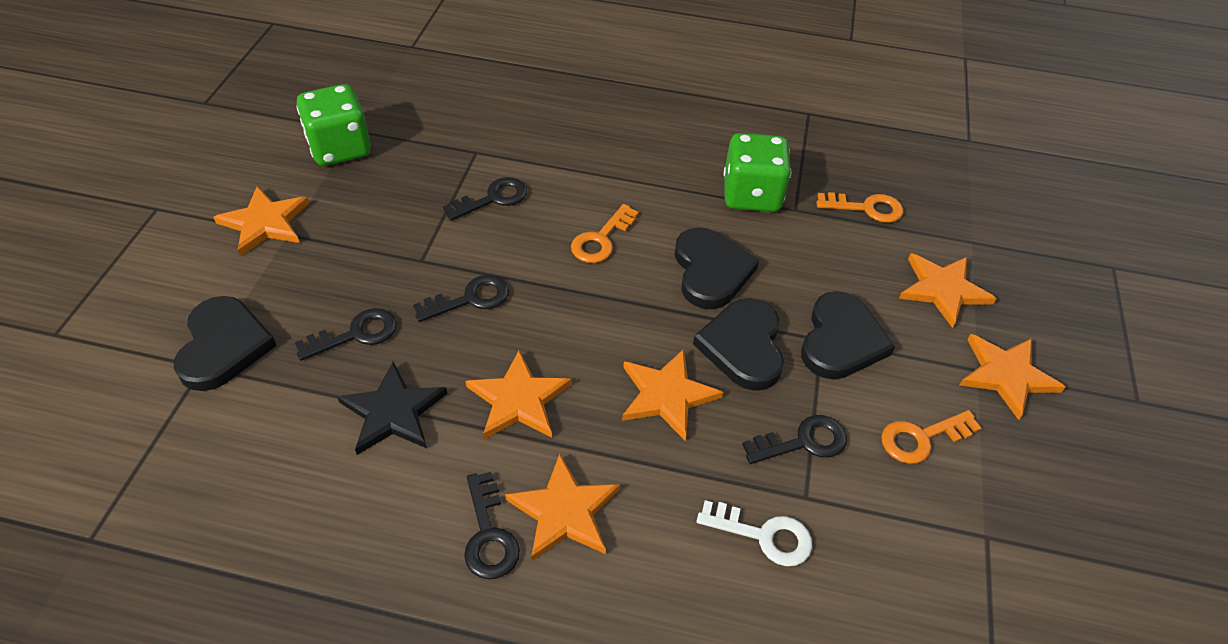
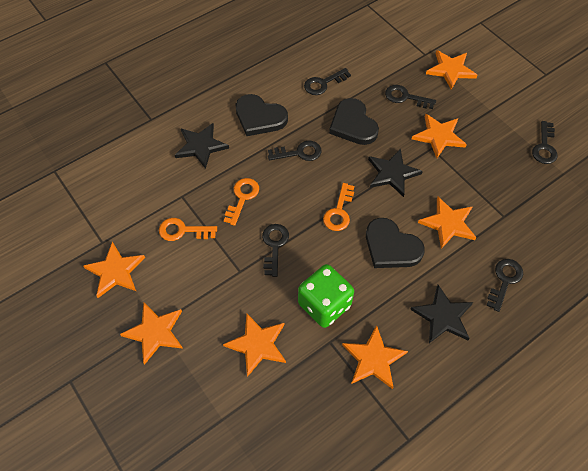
black heart: [174,296,277,391] [675,227,759,309] [693,298,784,391] [801,291,895,379] = 4 -> [235,94,288,136] [329,98,379,145] [366,218,425,268] = 3
black key: [295,308,397,361] [413,275,509,322] [443,177,527,221] [464,472,520,579] [742,415,847,464] = 5 -> [262,224,289,277] [268,140,322,161] [304,68,351,95] [385,85,436,109] [486,259,523,312] [532,121,558,164] = 6
black star: [337,362,447,455] = 1 -> [175,123,229,169] [368,148,423,197] [410,285,473,343] = 3
green dice: [296,84,371,166] [724,133,791,212] = 2 -> [298,264,354,328] = 1
orange star: [213,186,309,256] [466,350,571,439] [505,454,620,561] [622,349,723,441] [899,253,997,328] [960,334,1066,420] = 6 -> [83,242,145,298] [120,303,183,365] [223,314,286,377] [342,325,408,389] [412,114,467,158] [418,197,477,249] [426,50,477,89] = 7
white key: [697,500,812,566] = 1 -> none = 0

